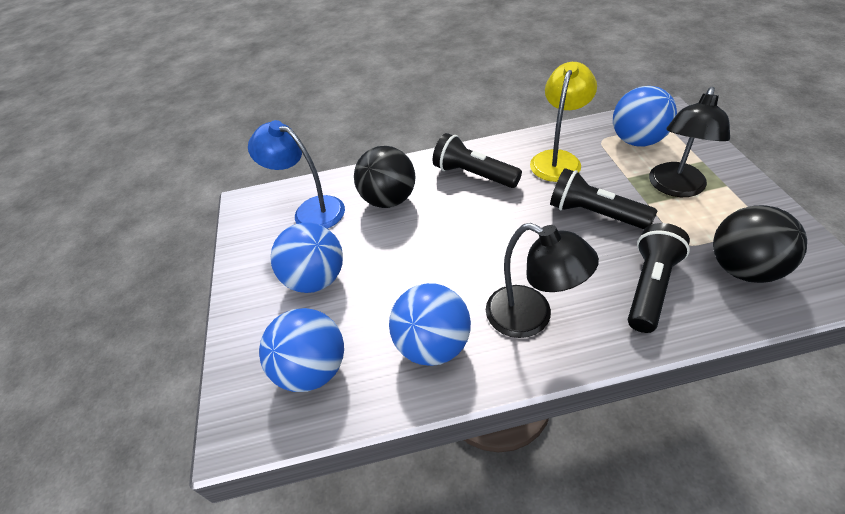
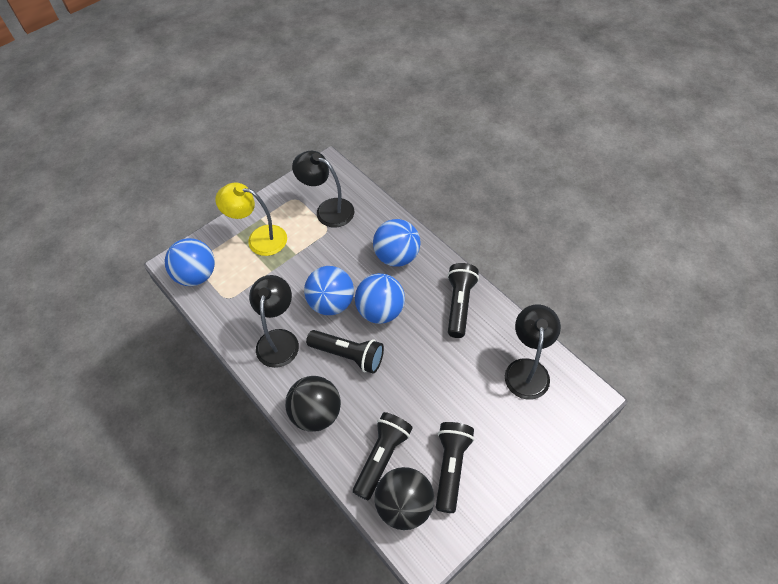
black flashlight: [433,133,522,188] [550,168,657,229] [628,223,690,333] = 3 -> [306,330,384,374] [353,412,413,500] [436,422,474,513] [447,263,479,338] = 4
black lamp: [486,223,599,338] [649,87,730,197] = 2 -> [249,275,299,368] [292,151,355,228] [505,305,561,400] = 3
blue lamp: [248,120,345,229] = 1 -> none = 0

